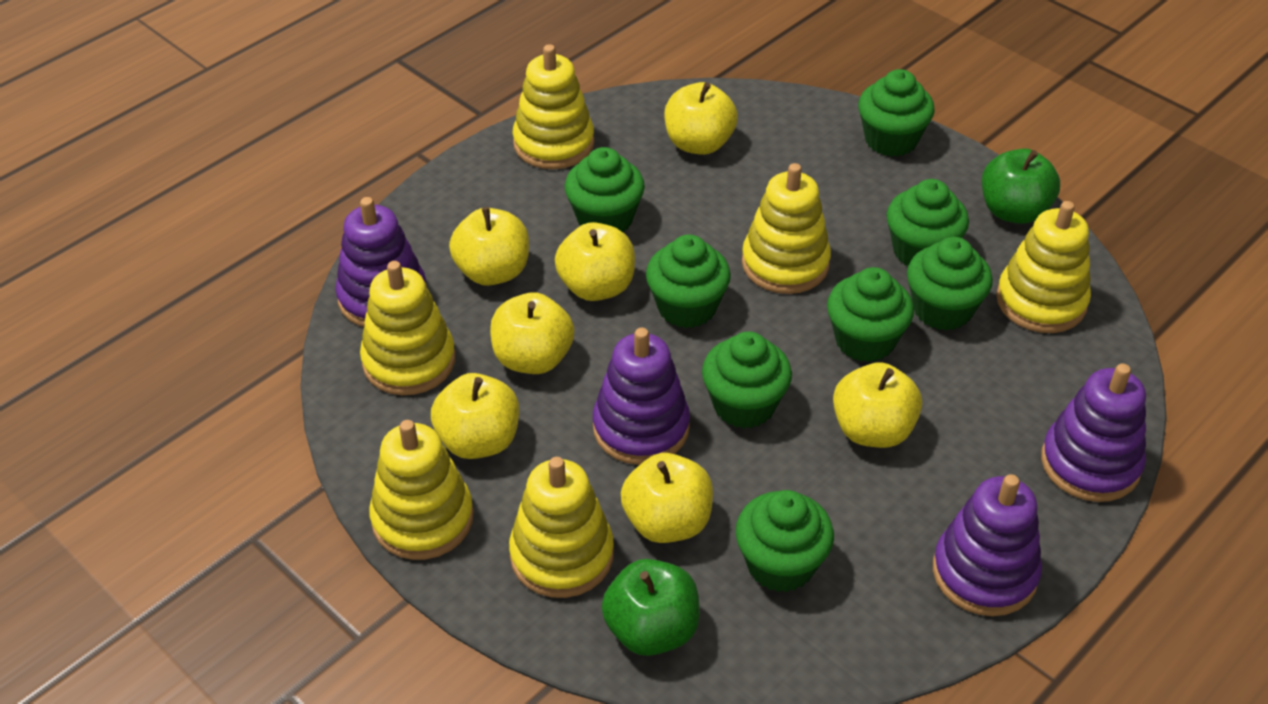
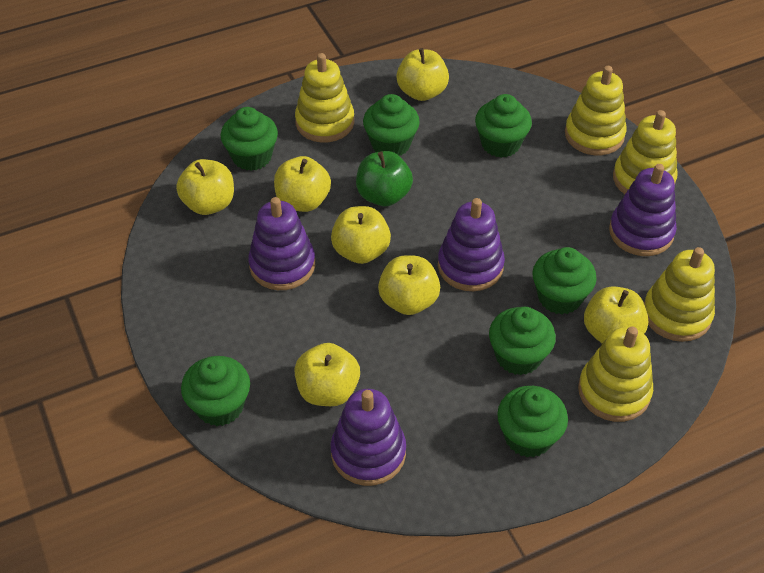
green apple: [601,559,700,656] [982,148,1060,224] = 2 -> [356,151,413,206] = 1
green cupcake: [565,147,645,233] [646,235,731,328] [702,331,792,429] [735,490,834,592] [827,267,914,362] [858,69,934,157] [886,179,969,266] [907,237,993,331] = 8 -> [181,356,250,426] [221,107,278,171] [363,94,420,156] [475,94,532,158] [489,307,556,375] [497,386,568,458] [532,247,597,314] = 7
yellow stacking toy: [360,261,455,395] [369,420,474,560] [509,457,614,598] [513,44,594,169] [742,163,831,294] [996,201,1091,333] = 6 -> [295,53,354,143] [565,66,627,155] [578,326,653,422] [613,110,678,194] [644,247,715,342] = 5

